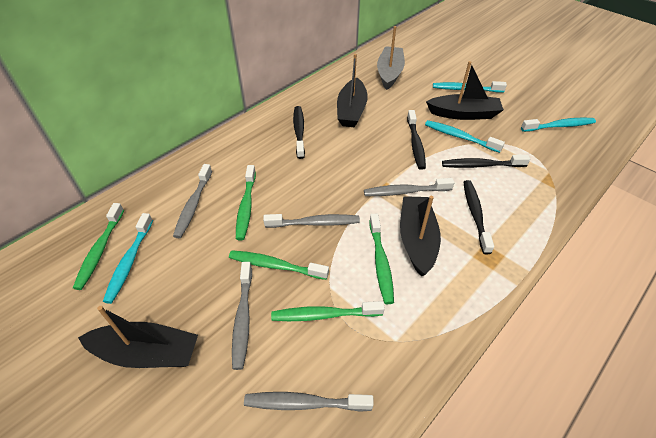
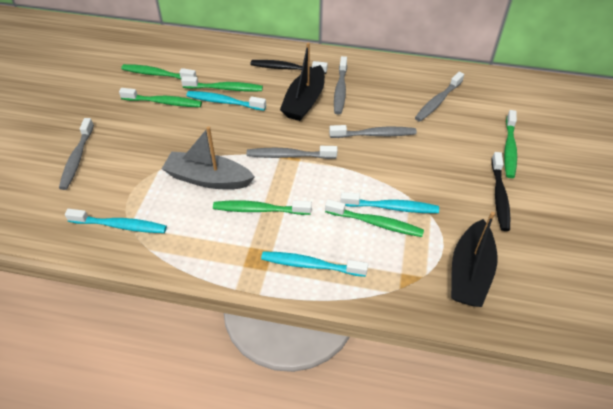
black boat: [78,306,198,368] [337,54,368,127] [400,196,441,276] [426,61,504,120] = 4 -> [280,42,325,121] [451,212,498,307] = 2
black toothbrush: [293,106,305,159] [407,110,426,170] [442,155,530,168] [464,180,494,254] = 4 -> [250,60,328,74] [491,152,510,231] = 2
green toothbrush: [73,203,124,290] [229,250,329,280] [236,165,256,240] [271,301,385,321] [369,214,394,304] = 5 -> [119,88,202,107] [121,64,196,79] [181,76,263,92] [213,201,312,215] [325,199,424,237] [504,110,517,178] = 6

